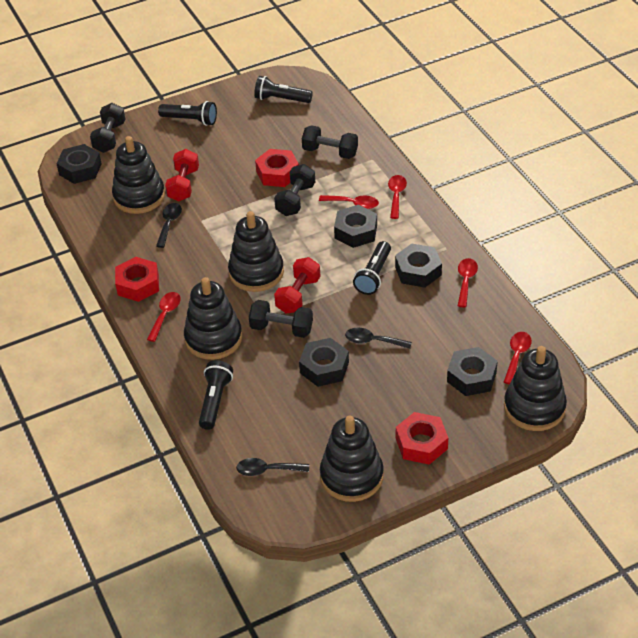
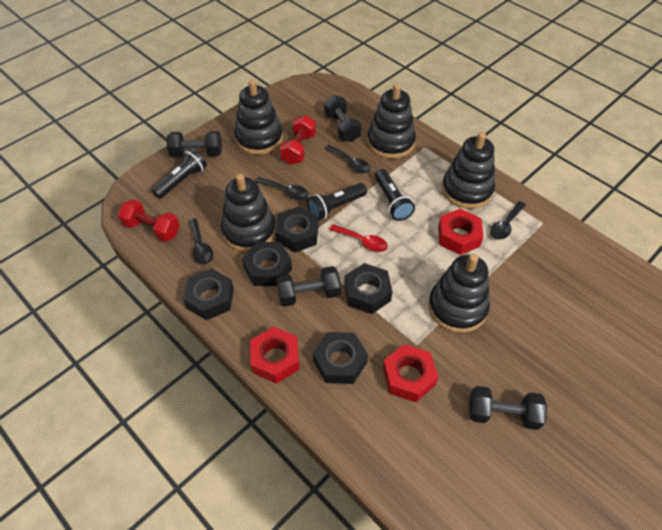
black flashlight: [158,101,217,126] [199,360,233,430] [254,76,313,103] [353,241,391,295] = 4 -> [151,148,207,199] [307,183,367,221] [375,169,415,221] = 3
black spoon: [156,203,182,248] [236,458,309,476] [345,328,412,349] = 3 -> [189,218,213,265] [255,177,308,200] [325,145,371,174] [490,201,526,240] = 4
red spoon: [147,292,181,342] [319,195,379,209] [388,175,407,219] [457,258,478,307] [504,332,532,384] = 5 -> [329,224,388,252] = 1

